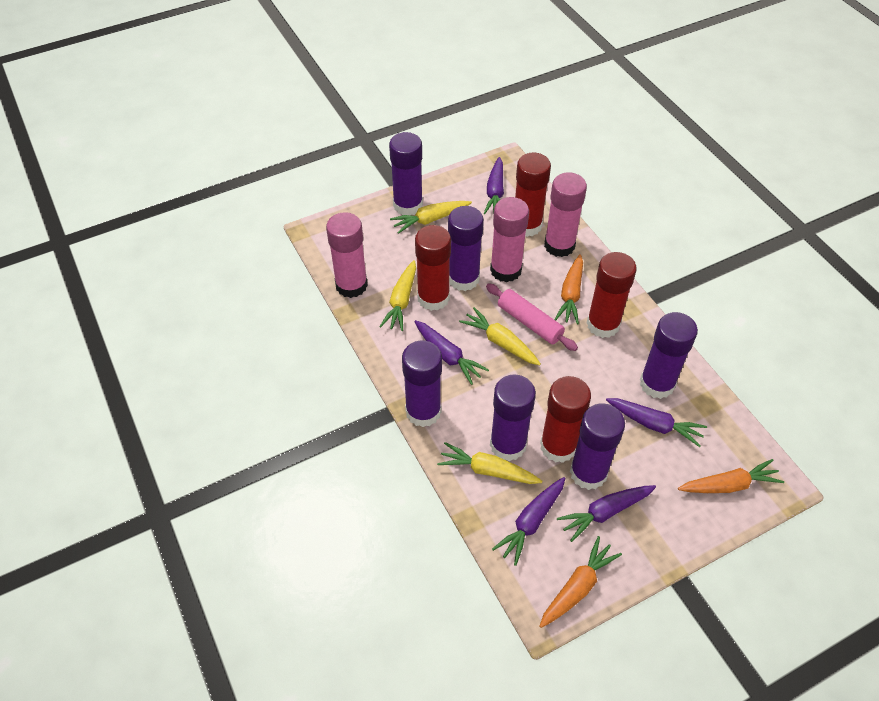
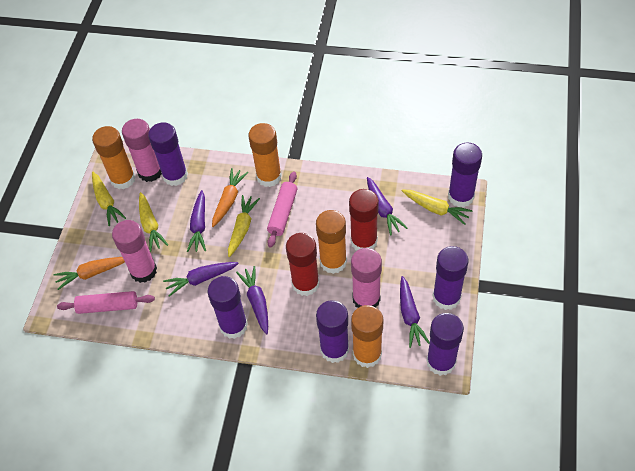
orange carrot: [539,536,622,628] [554,254,583,325] [678,459,784,493] = 3 -> [54,257,125,290] [212,168,248,227] = 2
orange glue stick: none = 0 -> [92,126,136,189] [248,123,282,187] [316,210,347,274] [351,305,383,368] = 4
pink rolling pin: [486,283,578,351] = 1 -> [57,291,155,314] [267,171,297,248] = 2
red glue stick: [415,225,451,311] [515,153,551,237] [540,376,591,463] [587,252,637,338] = 4 -> [286,233,319,296] [349,189,379,250] = 2

